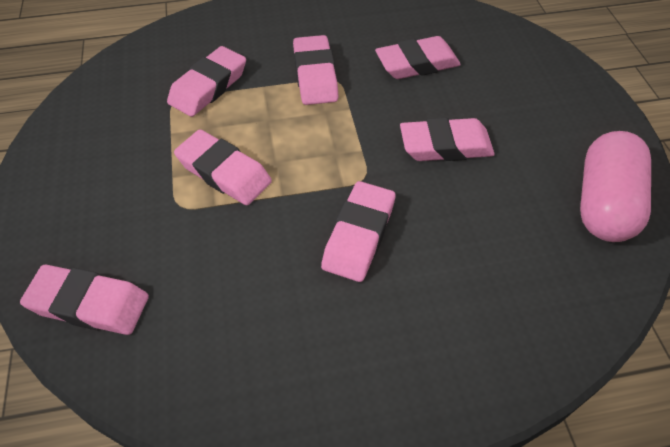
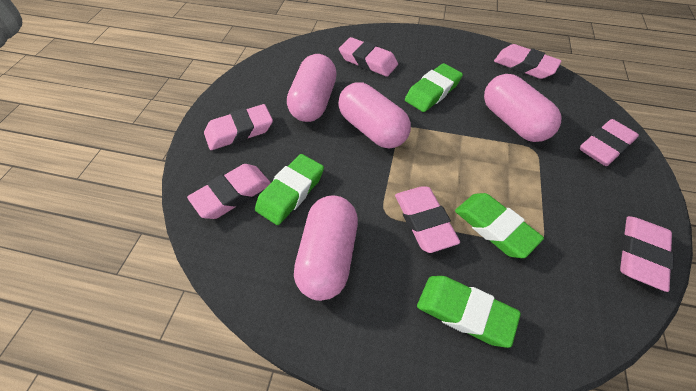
green eraser: none = 0 -> [255,154,324,225] [405,63,463,112] [417,276,521,348] [455,193,544,258] = 4
pink capsule: [580,131,651,242] = 1 -> [287,54,337,122] [294,195,358,301] [338,82,411,149] [484,74,562,142] = 4

